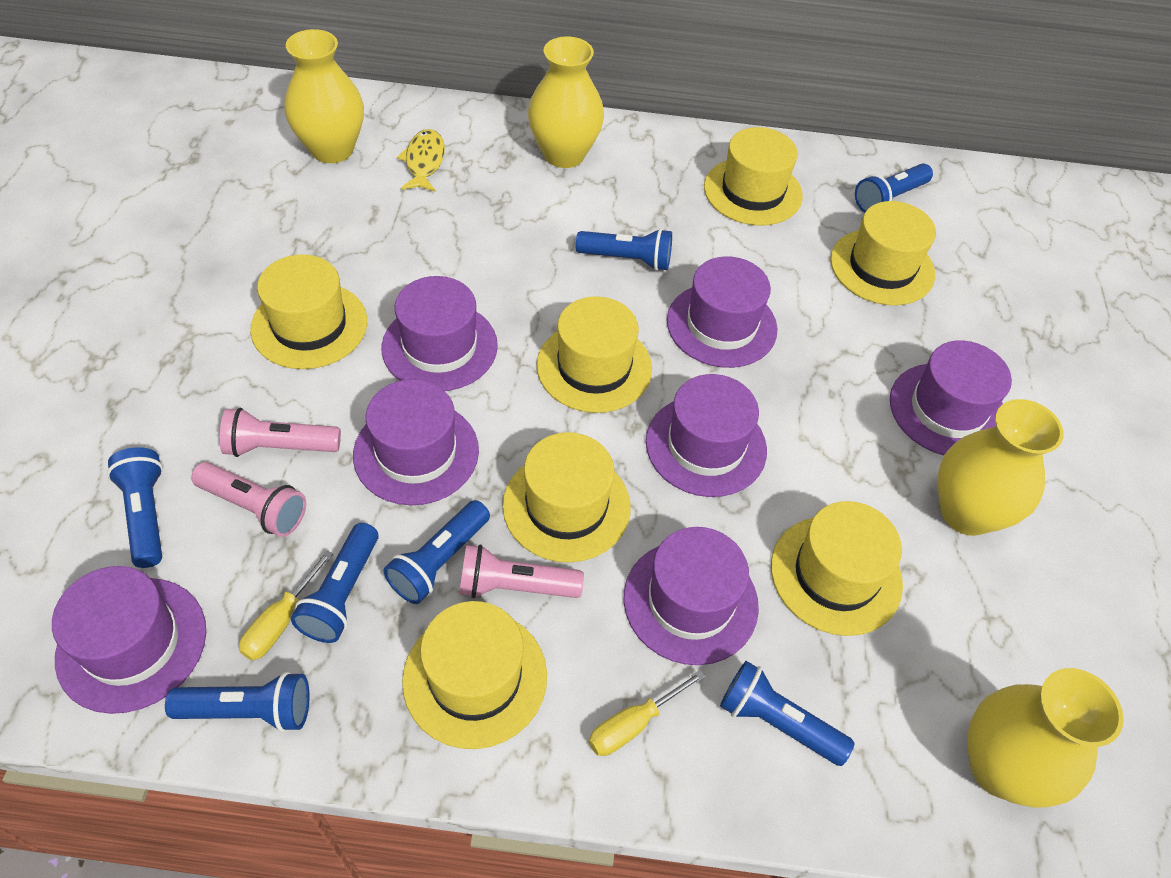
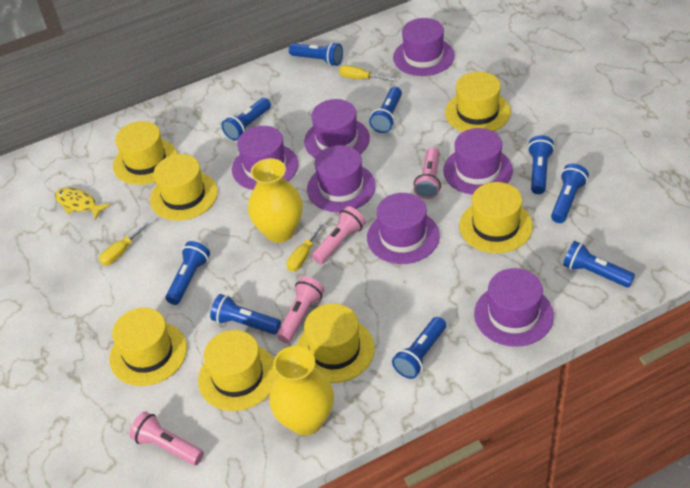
blue flashlight: [107,447,163,568] [165,672,310,732] [291,523,378,643] [383,500,490,604] [576,228,672,271] [720,661,855,766] [855,163,933,212] = 7 -> [165,241,210,305] [210,294,281,334] [222,98,271,141] [289,42,343,66] [369,87,402,133] [392,317,446,379] [527,135,555,194] [551,164,589,223] [563,241,635,288] = 9
pink flashlight: [191,462,306,537] [220,408,341,457] [459,545,584,598] = 3 -> [129,411,204,466] [277,276,324,343] [312,206,366,264] [414,147,441,199] = 4
yellow screwdriver: [239,550,333,660] [589,670,706,756] = 2 -> [99,221,152,265] [286,222,325,272] [339,65,395,81] = 3
yellow vase: [284,29,364,163] [528,37,604,168] [938,399,1064,536] [967,668,1124,808] = 4 -> [248,158,303,243] [269,346,334,435] = 2

